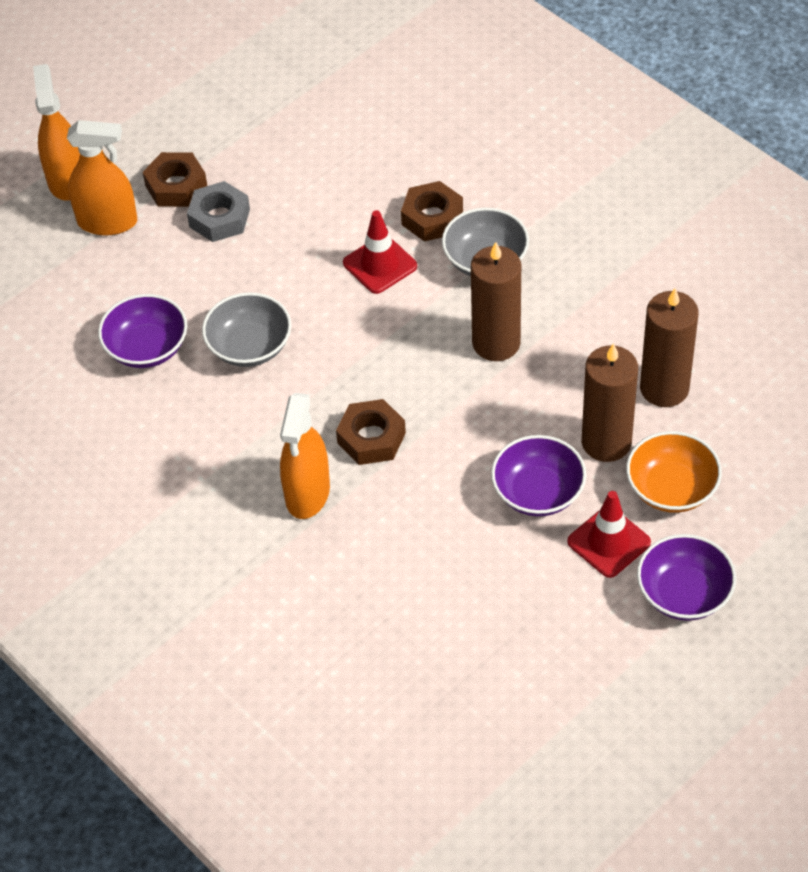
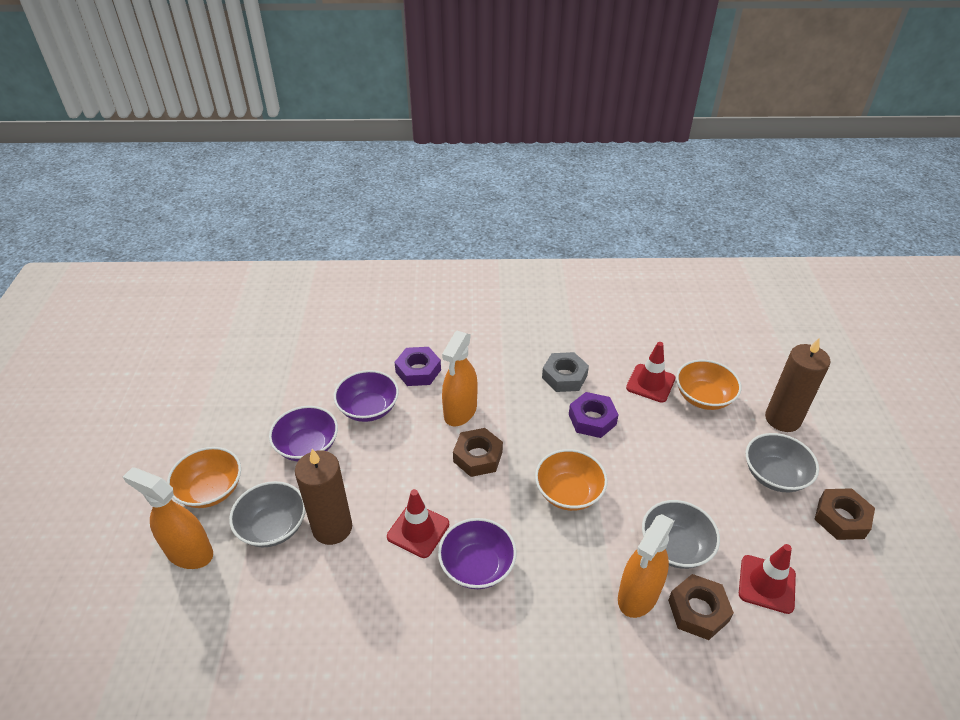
brown candle: [471,242,521,361] [582,343,638,462] [640,288,699,407] = 3 -> [295,449,352,545] [765,338,830,432] = 2
grey bowl: [202,292,291,367] [442,208,529,276] = 2 -> [229,481,306,547] [642,500,720,569] [746,433,819,492] = 3
orange bowl: [626,431,722,513] = 1 -> [167,447,241,508] [535,449,608,511] [676,360,741,410] = 3
purple nut: none = 0 -> [395,347,441,386] [569,392,619,438] = 2
red traffic cone: [343,210,417,294] [567,491,651,578] = 2 -> [387,489,449,558] [626,342,676,403] [739,544,796,614] = 3

